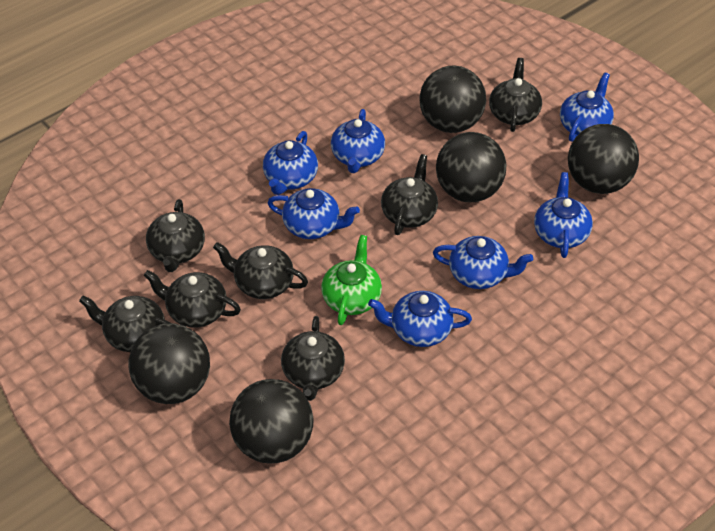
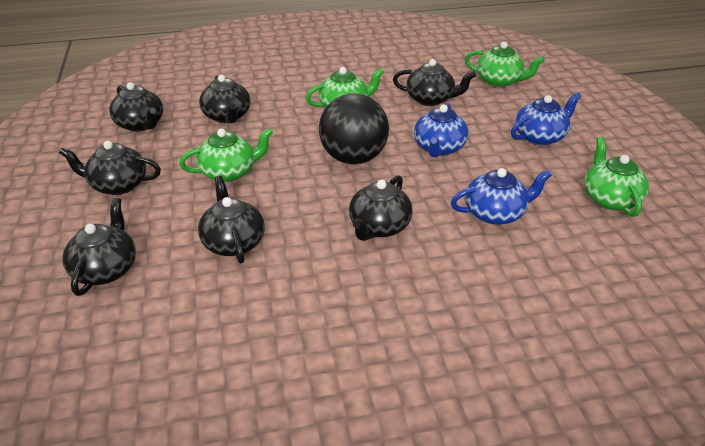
black ball: [128,323,210,404] [229,379,314,464] [419,66,486,133] [436,132,506,202] [568,124,639,194] = 5 -> [319,93,389,164] = 1
blue teapot: [263,131,318,195] [268,188,360,239] [331,109,385,173] [368,291,472,347] [433,236,533,289] [534,172,593,258] [560,72,614,142] = 7 -> [414,104,468,157] [451,168,552,225] [511,92,581,146] = 3
green teapot: [321,235,382,325] = 1 -> [179,128,273,182] [306,67,384,108] [465,42,545,87] [584,137,649,217] = 4

